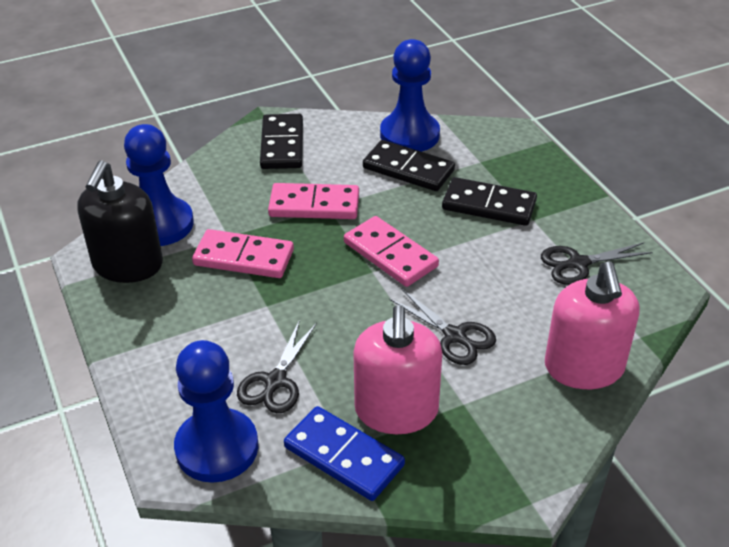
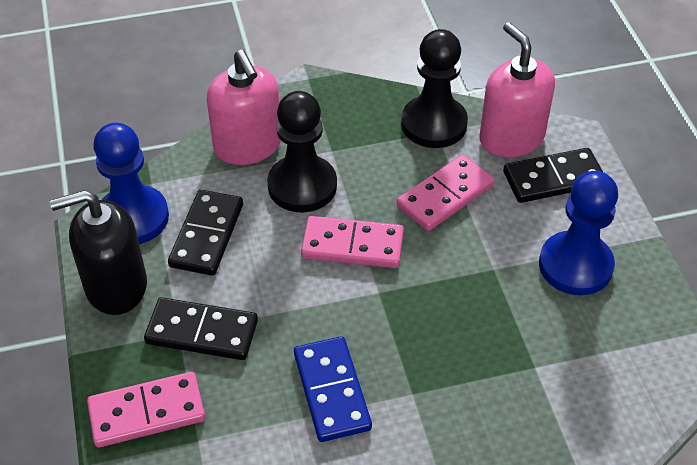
black pawn: none = 0 -> [267,91,337,212] [401,29,468,148] = 2
black scissors: [237,319,317,413] [389,289,496,365] [541,242,653,285] = 3 -> none = 0
blue pawn: [124,124,194,246] [174,340,258,483] [380,39,440,152] = 3 -> [93,123,169,244] [539,171,618,295] = 2

